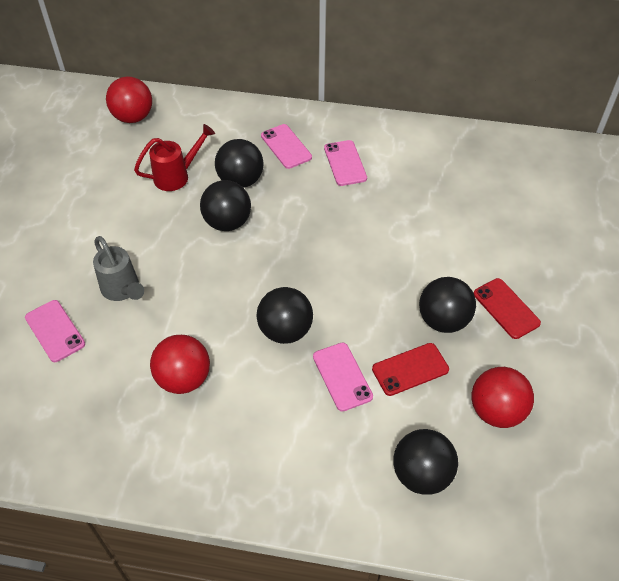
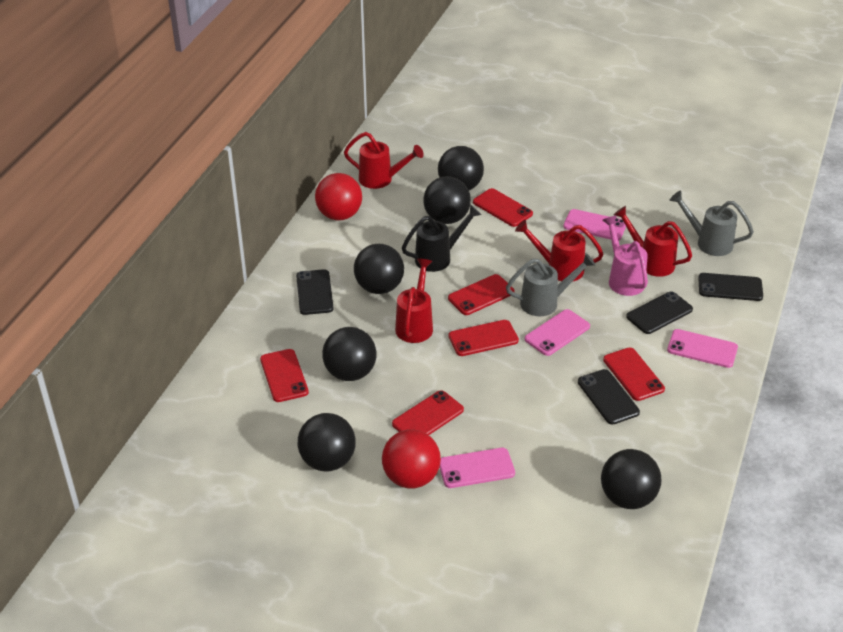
black ball: [200,180,251,231] [215,139,264,188] [257,287,313,344] [393,429,458,495] [419,277,476,333] = 5 -> [298,413,356,471] [322,327,377,381] [354,244,404,294] [423,176,471,224] [438,146,484,191] [601,449,661,509] = 6
black phone: none = 0 -> [296,269,334,315] [578,369,640,425] [626,291,693,334] [698,273,763,301] = 4
black watering can: none = 0 -> [402,205,482,272] = 1
grey watering can: [93,236,144,301] = 1 -> [506,253,596,316] [670,191,754,256] = 2
pink watering can: none = 0 -> [602,216,648,296] = 1
red ball: [106,77,152,123] [150,335,210,394] [471,367,534,428] = 3 -> [315,173,362,220] [382,429,441,489] = 2
red phone: [372,343,449,396] [474,278,541,339] = 2 -> [260,349,309,402] [392,390,464,435] [448,274,515,315] [449,320,519,356] [473,188,533,227] [603,347,665,401] = 6
red watering can: [134,124,215,191] = 1 -> [344,132,424,189] [395,258,433,343] [515,220,603,282] [614,206,692,277] = 4

